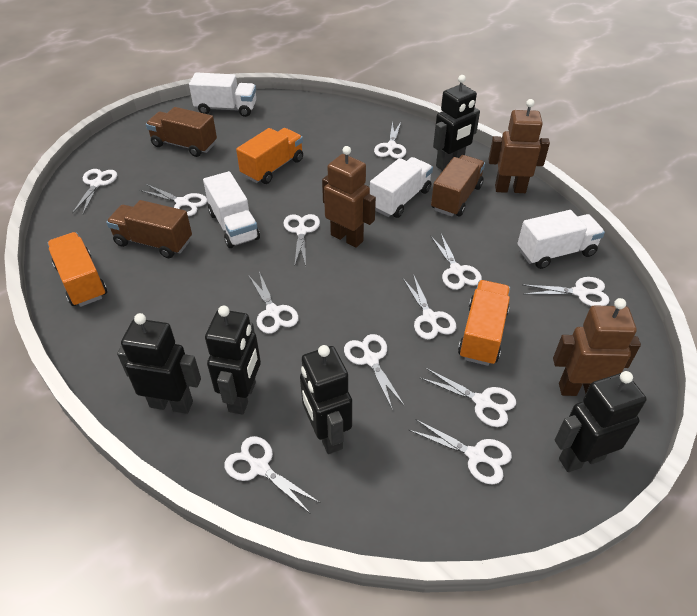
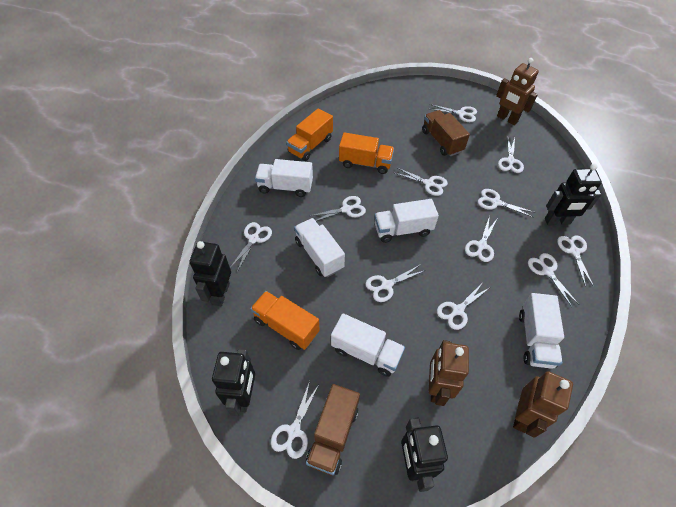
black robot: [117,313,201,414] [205,306,261,415] [300,345,352,454] [433,75,480,171] [555,371,647,472] = 5 -> [189,241,231,306] [212,349,255,416] [401,418,448,492] [545,164,602,225] = 4
brown truck: [106,200,192,258] [146,107,217,157] [431,155,485,216] = 3 -> [306,384,360,475] [422,110,470,156] = 2
white truck: [189,72,256,117] [203,171,260,248] [370,157,433,218] [517,210,605,269] = 4 -> [255,159,313,197] [294,218,345,277] [331,313,405,377] [374,199,439,243] [519,293,564,369] = 5

